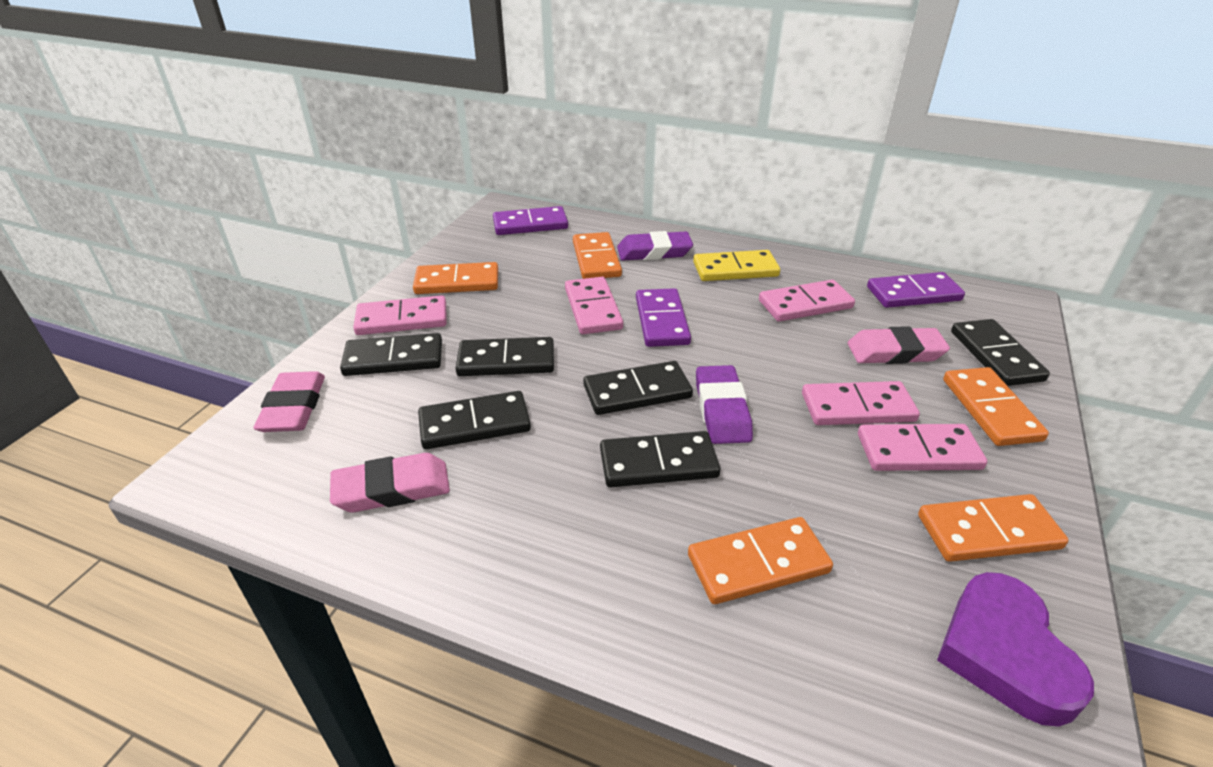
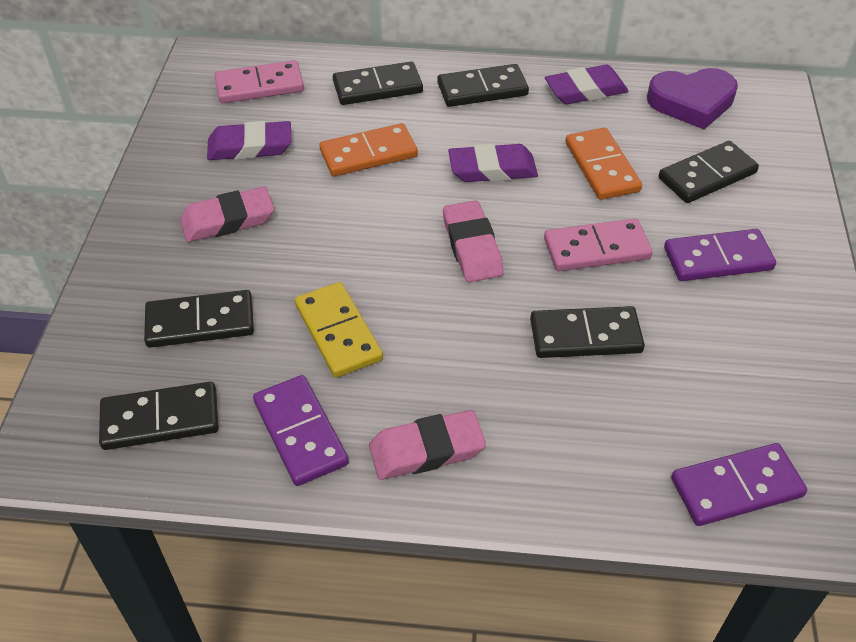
orange domino: [413,262,498,294] [573,232,622,279] [688,517,833,604] [918,494,1068,562] [943,367,1049,446] = 5 -> [319,123,418,176] [565,128,642,200] = 2
pink domino: [353,295,447,335] [565,277,623,334] [759,280,855,322] [802,381,920,425] [858,424,987,471] = 5 -> [215,60,304,103] [544,218,653,271] = 2
purple eraser: [617,231,693,261] [696,365,753,444] = 2 -> [207,121,292,160] [448,144,538,182] [545,65,628,104] = 3

